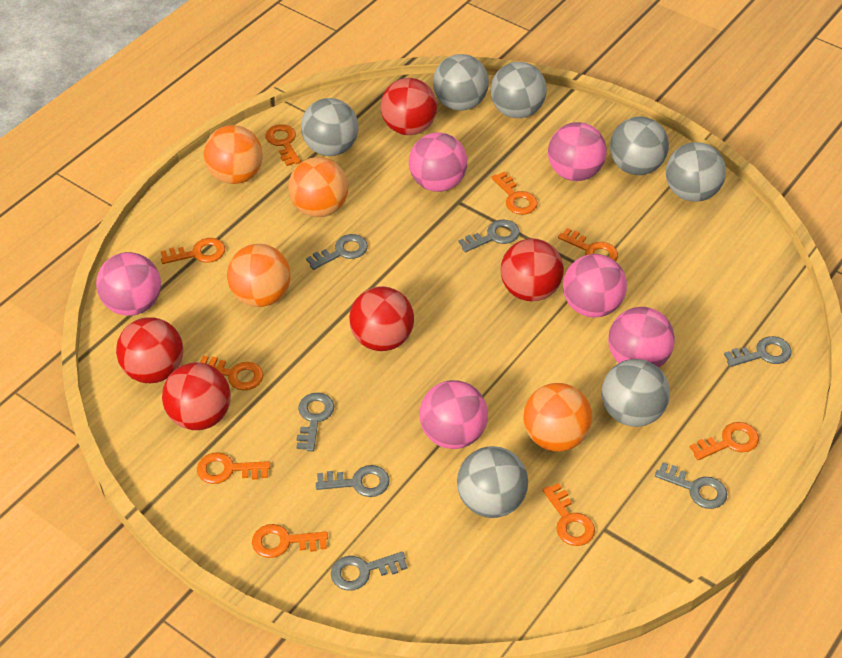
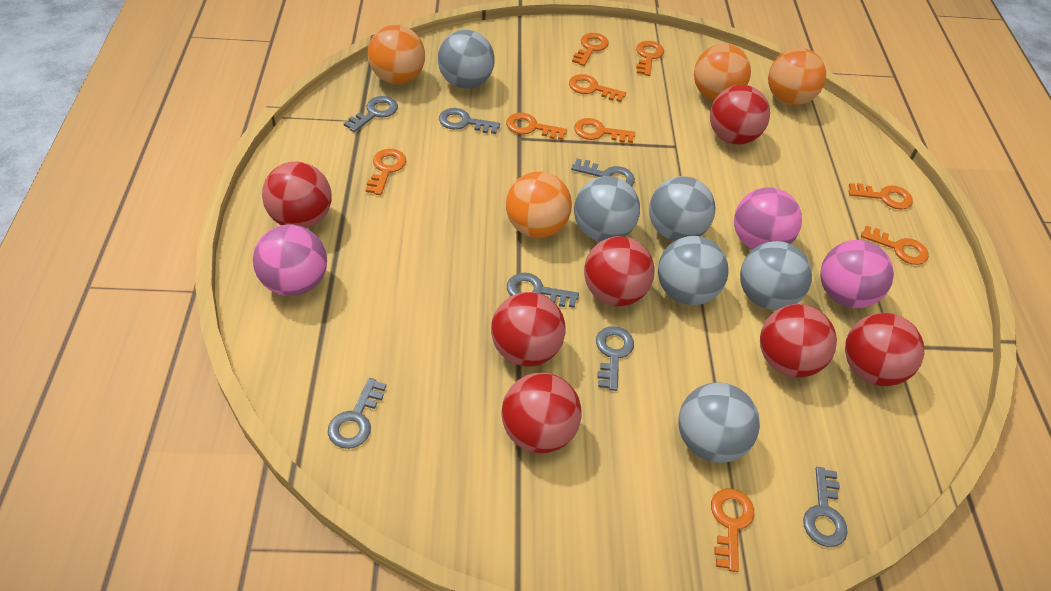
grey ball: [301,98,358,156] [433,54,489,111] [457,446,528,518] [491,62,547,118] [602,359,670,427] [610,117,669,175] [666,142,726,202] = 7 -> [438,30,495,89] [574,176,640,242] [649,176,715,241] [658,236,729,305] [678,382,760,463] [740,241,812,310] = 6
pink ball: [96,252,161,316] [409,132,467,192] [419,380,488,449] [548,122,606,181] [563,254,627,317] [608,307,675,368] = 6 -> [253,224,327,296] [734,187,802,250] [820,240,894,308] = 3
red ball: [116,317,183,383] [162,362,231,430] [349,286,414,351] [381,78,437,135] [500,238,564,301] = 5 -> [262,162,332,228] [491,292,566,366] [501,373,581,454] [584,236,654,306] [710,85,770,145] [760,304,837,377] [845,313,924,386] = 7

